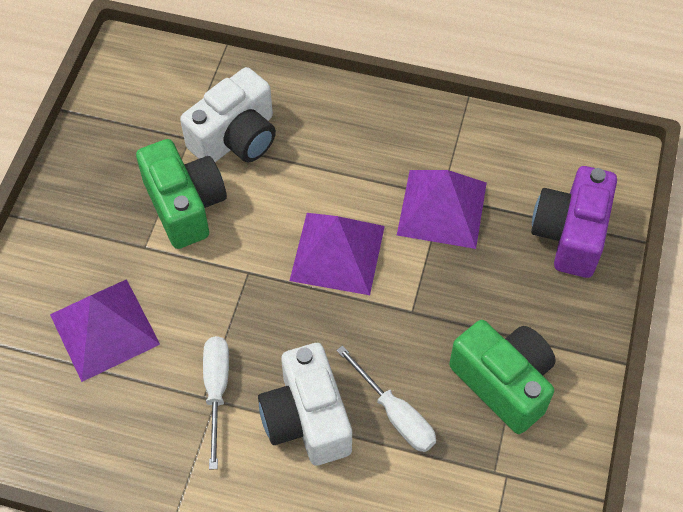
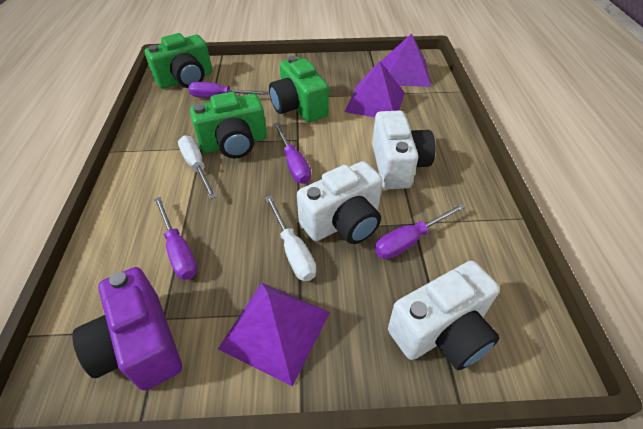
green camera: [136,139,227,249] [449,320,556,434] = 2 -> [144,33,213,89] [190,92,267,159] [269,56,329,123] = 3
purple screwdriver: none = 0 -> [154,197,197,280] [188,82,268,98] [274,122,311,184] [375,203,465,259] = 4
white camera: [180,67,276,162] [258,343,352,466] = 2 -> [297,161,383,244] [372,110,435,189] [388,261,500,370] = 3

